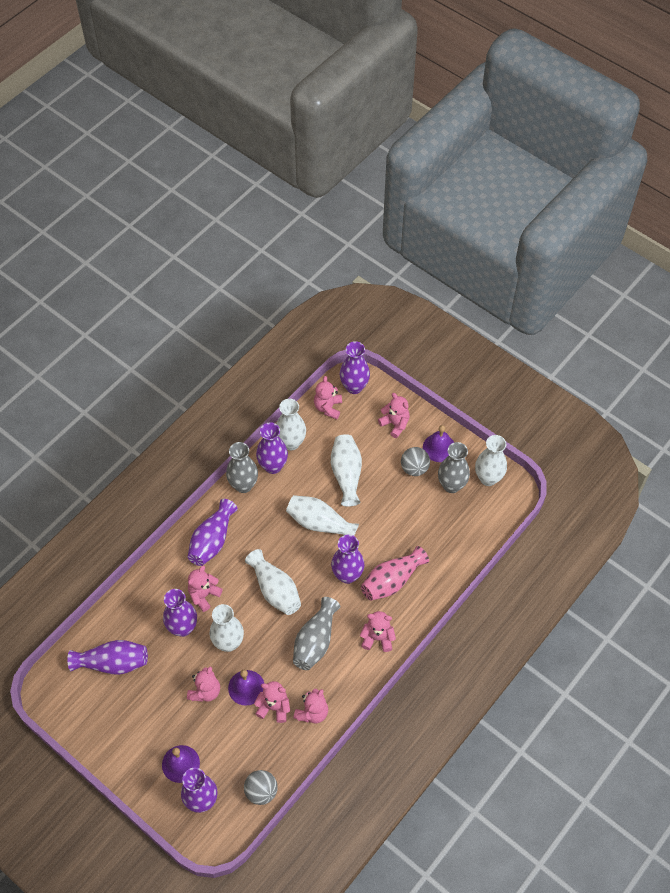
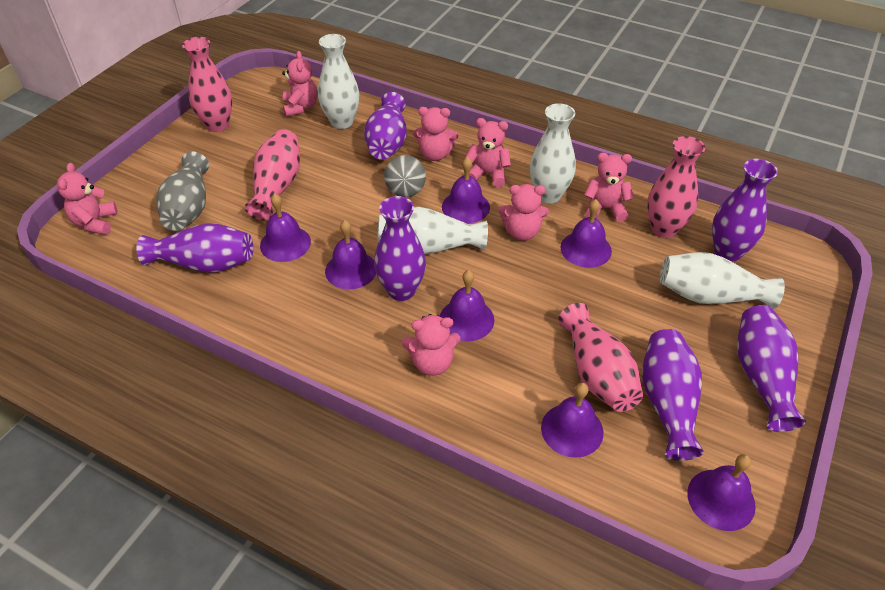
grey ball: [244,770,278,805] [401,447,430,476] = 2 -> [384,155,426,197] = 1
grey vase: [226,442,258,493] [293,597,340,670] [438,442,470,493] = 3 -> [156,152,209,231] = 1
pink vase: [361,546,429,601] = 1 -> [182,37,232,132] [245,129,300,221] [558,303,643,412] [647,136,705,238] = 4
purple bell: [162,745,200,783] [228,670,265,706] [423,425,454,462] = 3 -> [260,194,311,262] [325,220,376,289] [440,270,494,341] [442,157,490,224] [541,383,603,458] [560,199,612,268] [687,454,756,531] = 7
purple vase: [67,640,148,675] [163,589,197,637] [181,768,218,813] [188,499,238,566] [256,422,288,474] [331,535,365,584] [340,341,370,394] = 7 -> [136,223,253,273] [364,92,407,160] [374,196,426,301] [643,329,704,461] [712,159,778,262] [737,305,806,432] = 6
white vase: [210,604,244,652] [245,549,301,615] [276,399,306,450] [286,495,359,536] [331,434,362,507] [475,435,507,486] = 6 -> [318,34,359,129] [377,207,488,255] [530,103,576,204] [660,252,785,309] = 4

